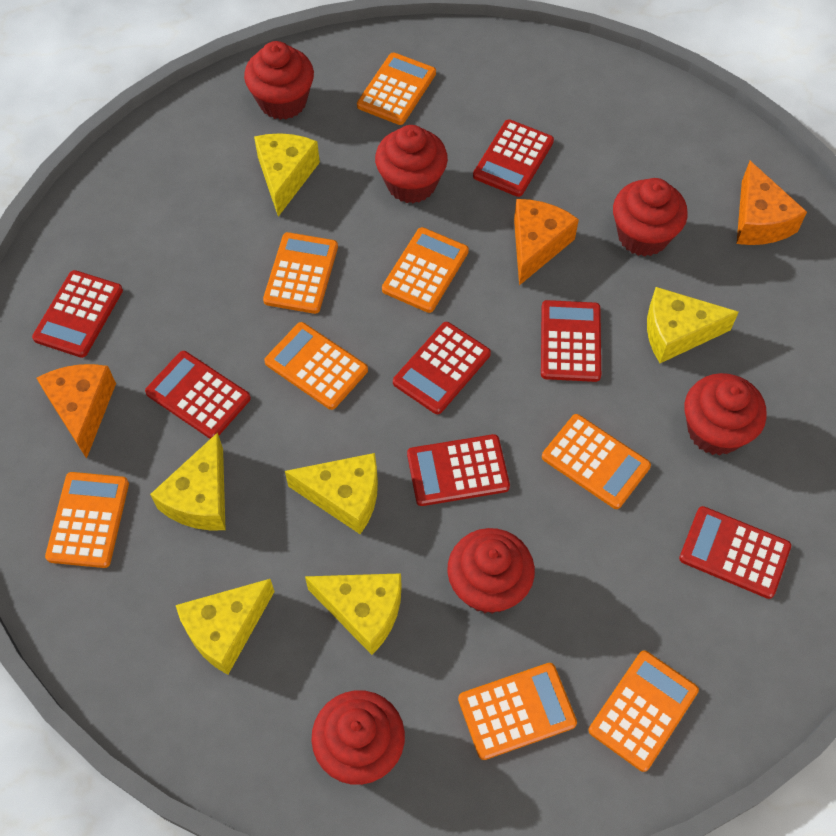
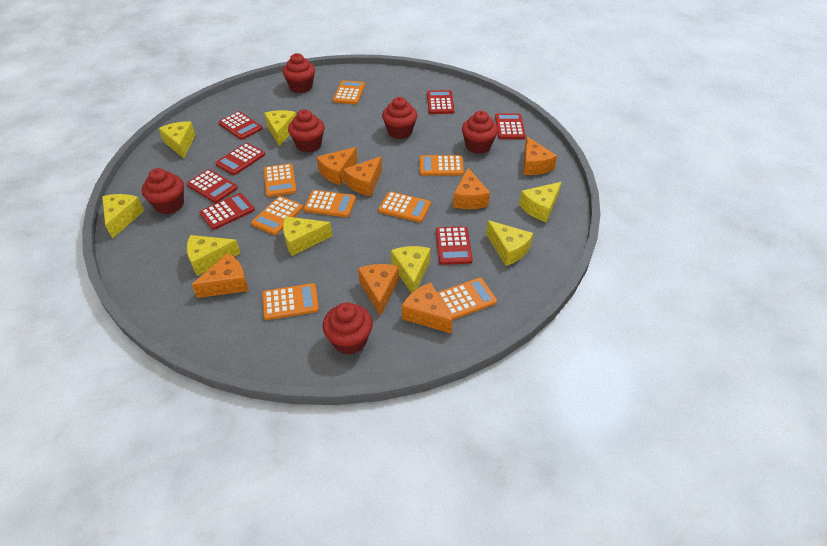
orange cheese: [37,364,116,459] [514,199,579,285] [737,161,807,245] = 3 -> [191,253,248,298] [317,147,358,185] [343,156,382,196] [358,264,399,316] [402,283,453,334] [453,168,490,209] [523,137,557,175] = 7
yellow cheese: [150,432,226,531] [176,579,275,675] [254,133,320,217] [285,453,378,534] [305,573,402,655] [647,287,739,363] = 6 -> [102,194,144,239] [158,121,195,158] [187,235,241,276] [264,110,296,146] [283,216,332,256] [391,246,430,293] [486,220,533,266] [519,182,561,223] = 8

